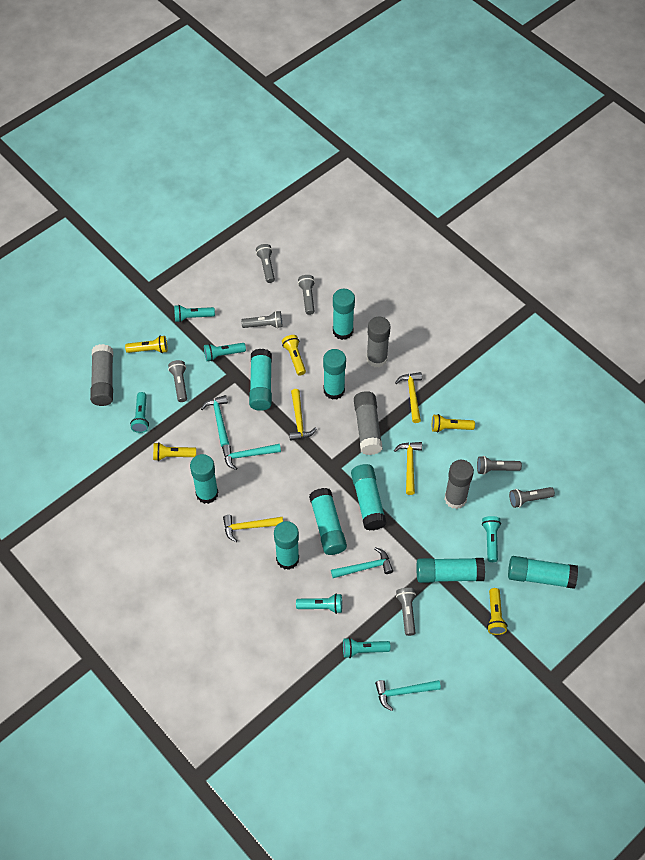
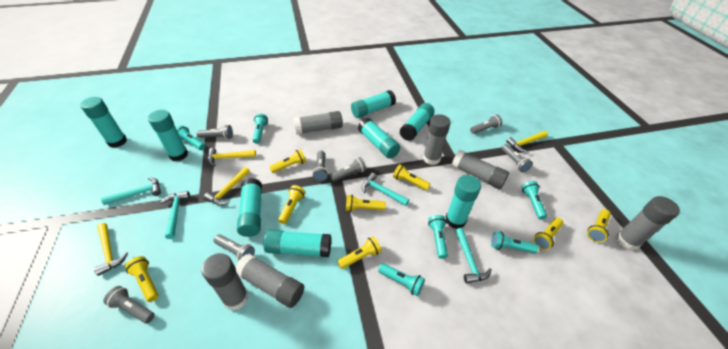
grey glue stick: [90,344,113,406] [354,391,383,455] [367,317,391,367] [444,460,474,509] = 4 -> [201,253,248,311] [235,254,304,308] [293,111,343,135] [423,114,451,165] [452,150,509,189] [616,196,680,250] = 6
turquoise glue stick: [190,454,218,504] [249,349,272,411] [274,521,299,570] [309,488,347,555] [323,349,346,400] [333,289,355,340] [351,464,386,531] [416,558,485,583] [508,556,578,589] = 9 -> [80,97,127,148] [148,110,188,161] [237,178,262,237] [263,230,331,257] [351,90,396,118] [358,118,401,159] [399,103,435,141] [446,175,481,229] = 8
yellow flashlight: [125,336,168,353] [153,442,196,461] [282,335,306,376] [432,414,475,433] [487,588,507,635] = 5 -> [125,256,159,302] [269,149,306,173] [278,185,305,224] [337,236,382,269] [346,195,386,212] [393,164,430,191] [533,218,563,250] [587,209,611,243] = 8

